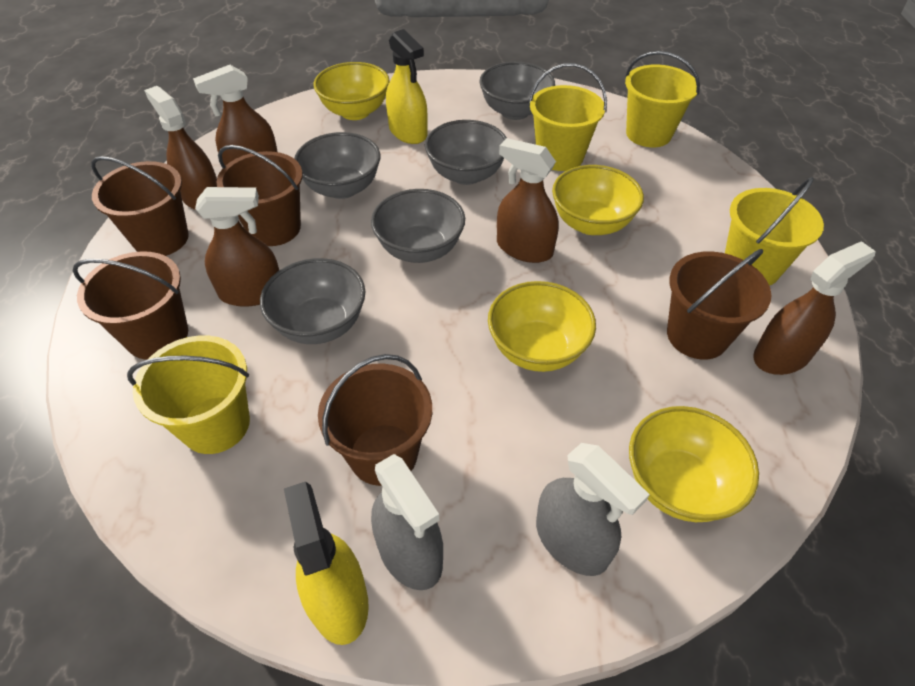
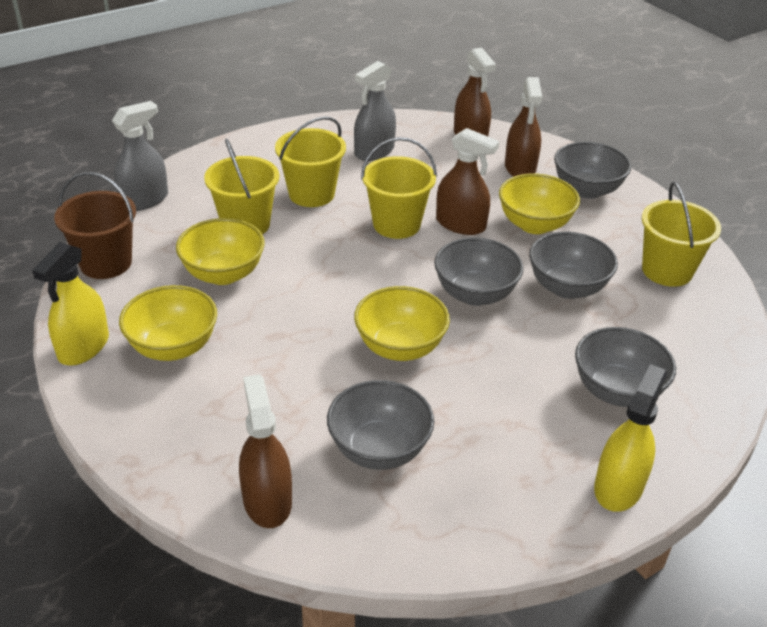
brown bucket: [73,251,188,359] [91,156,189,256] [216,145,303,246] [318,354,432,486] [667,249,772,360] = 5 -> [54,172,136,279] = 1
brown spray bottle: [144,86,217,210] [193,65,277,166] [195,187,279,307] [497,138,559,263] [753,241,876,375] = 5 -> [239,374,292,528] [436,128,499,235] [454,47,496,136] [505,77,542,177] = 4

